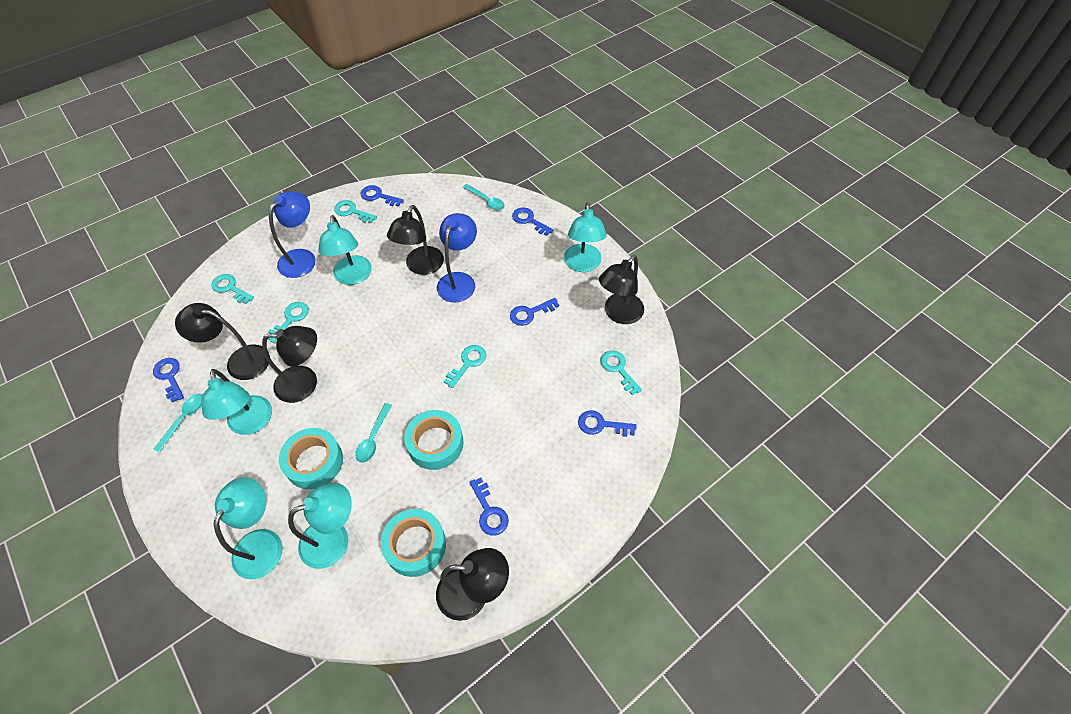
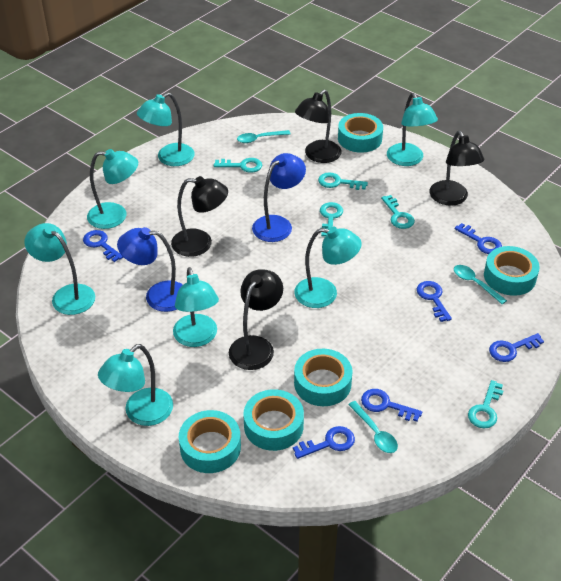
black lamp: [175,303,270,380] [262,326,317,403] [387,205,444,275] [436,548,509,621] [599,255,644,324] = 5 -> [171,176,228,257] [229,269,283,370] [295,90,342,163] [429,131,484,206] = 4
turquoise lamp: [202,369,272,435] [214,477,283,579] [288,483,351,569] [318,215,372,285] [564,202,607,272] = 5 -> [24,223,95,315] [87,149,138,229] [98,344,173,426] [137,93,195,166] [173,267,219,347] [294,226,362,308] [387,93,438,166] = 7
turquoise tape: [279,428,343,489] [380,509,446,577] [404,410,464,470] = 3 -> [179,410,241,473] [243,389,304,451] [294,349,353,406] [338,113,383,153] [484,246,540,296] = 5

